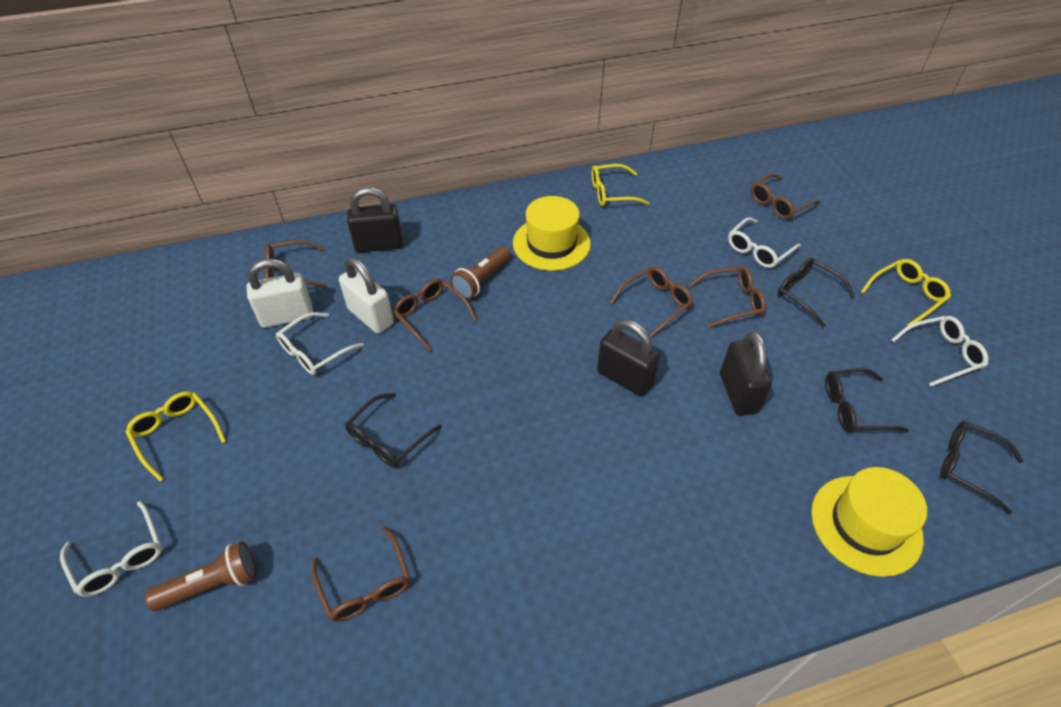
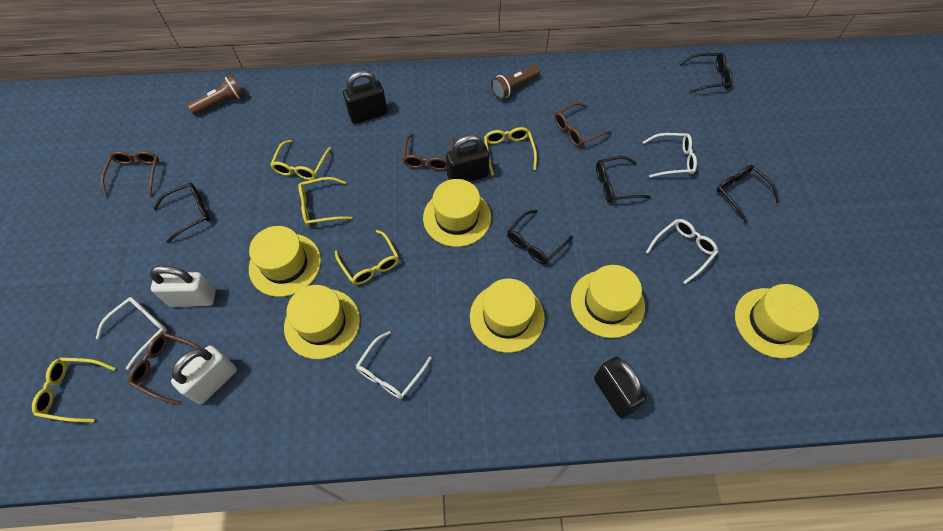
black glasses: [345,393,441,468] [778,258,855,328] [825,368,909,433] [940,421,1023,515] = 4 -> [153,183,210,243] [507,210,573,264] [596,156,651,202] [679,53,733,93] [717,165,780,224] = 5
brown glasses: [265,240,327,287] [311,526,410,622] [393,279,477,351] [610,266,693,337] [689,267,766,328] [751,173,820,219] = 6 -> [101,151,159,197] [128,332,201,405] [402,134,455,171] [554,102,612,147] = 4
yellow glasses: [126,392,226,481] [592,164,650,206] [861,259,951,326] = 3 -> [32,357,116,423] [270,140,331,180] [298,177,353,226] [335,230,399,285] [484,127,537,176] = 5
yellow hat: [513,196,591,271] [811,467,927,577] = 2 -> [249,226,321,297] [284,285,360,359] [423,179,491,247] [470,279,545,353] [571,265,645,338] [735,284,819,358] = 6

